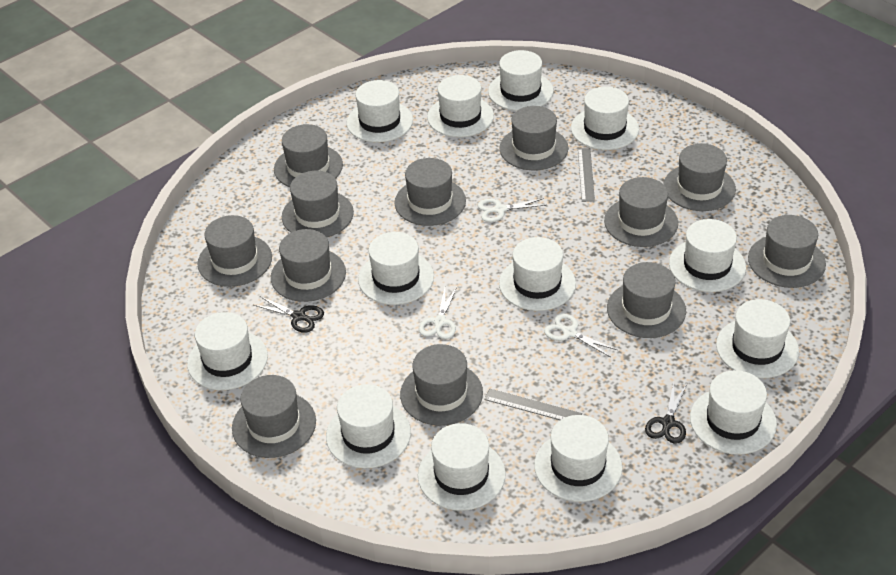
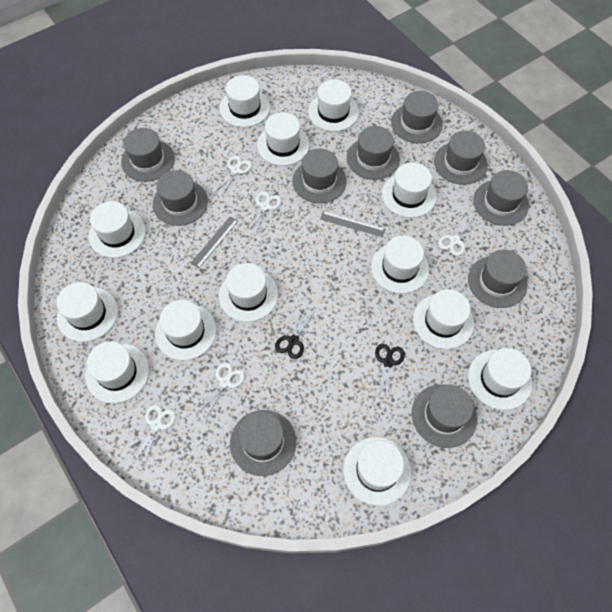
grey hat: [197,215,272,287] [232,375,316,458] [271,229,346,302] [274,124,343,187] [282,171,354,237] [394,158,466,226] [400,344,483,426] [499,106,568,170] [604,177,678,247] [607,262,686,338] [663,143,736,211] [748,215,826,288] = 12 -> [121,128,175,182] [153,170,208,226] [230,410,296,476] [292,149,346,203] [347,126,400,180] [391,91,443,143] [412,384,477,448] [434,131,488,185] [468,250,527,308] [473,170,529,226] = 10
white scissors: [419,287,457,339] [477,198,546,222] [544,314,617,357] = 3 -> [133,405,176,466] [199,363,245,418] [214,156,252,197] [247,191,281,235] [438,214,476,256] = 5

